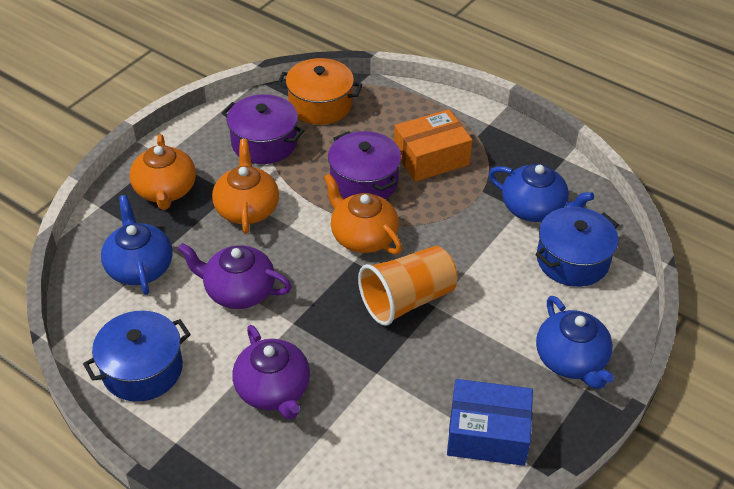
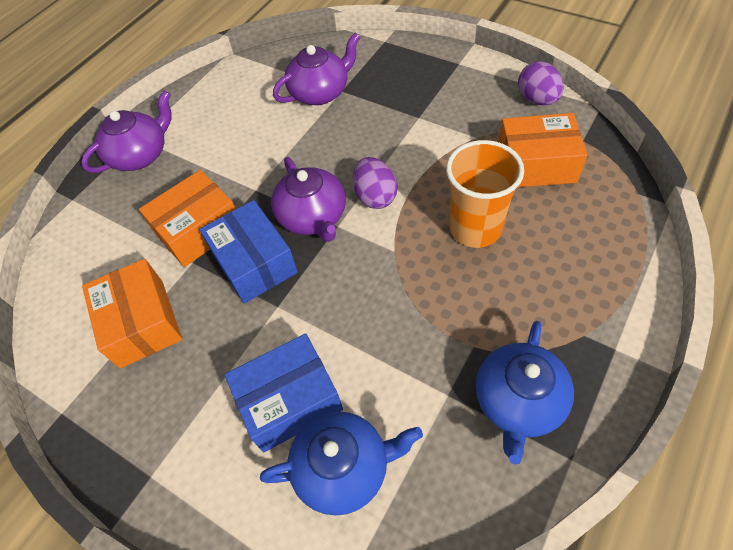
blue box: [447,379,533,466] = 1 -> [199,200,298,304] [224,333,343,452] = 2
blue pot: [83,311,191,402] [535,207,619,287] = 2 -> none = 0
blue teapot: [101,195,173,295] [488,164,594,222] [536,296,614,389] = 3 -> [260,411,423,516] [476,321,574,465] = 2
orange box: [394,109,472,182] = 1 -> [82,259,182,368] [139,170,236,267] [498,113,588,187] = 3
orange pot: [277,58,362,125] = 1 -> none = 0
orange teapot: [130,134,196,210] [212,139,279,234] [324,173,402,255] = 3 -> none = 0
purple egg: none = 0 -> [353,157,397,209] [518,61,564,105] = 2
purple pot: [222,94,304,164] [328,131,402,199] = 2 -> none = 0
purple teapot: [178,243,292,309] [232,325,310,420] = 2 -> [81,90,172,173] [271,157,346,242] [273,33,360,105] = 3

